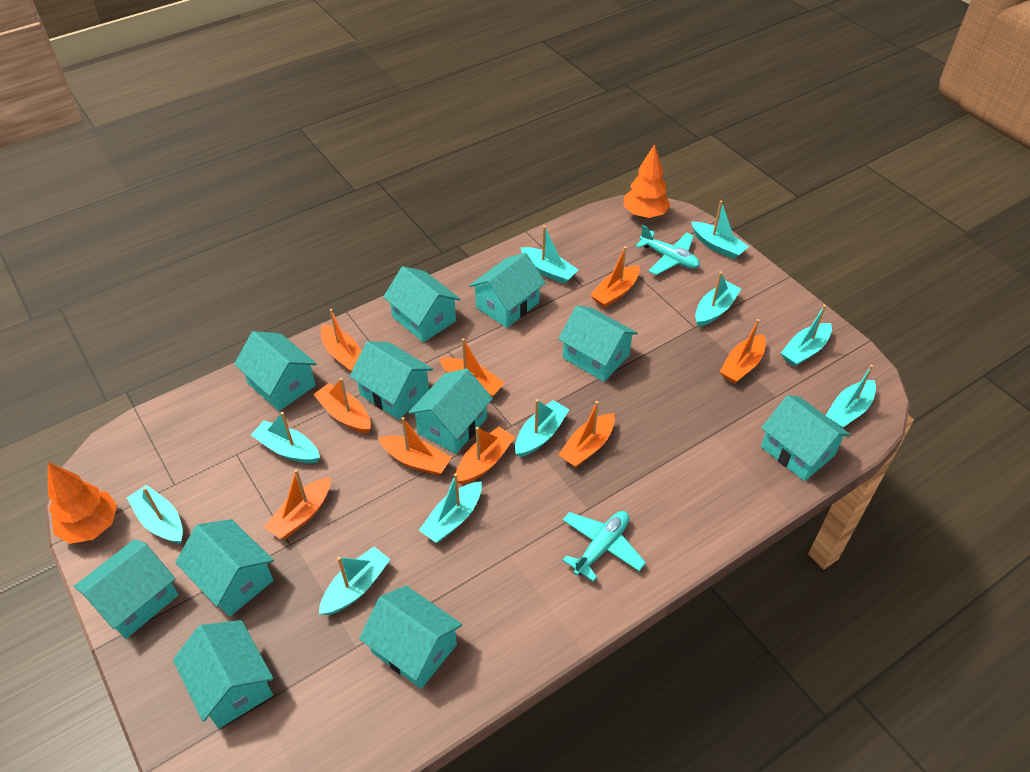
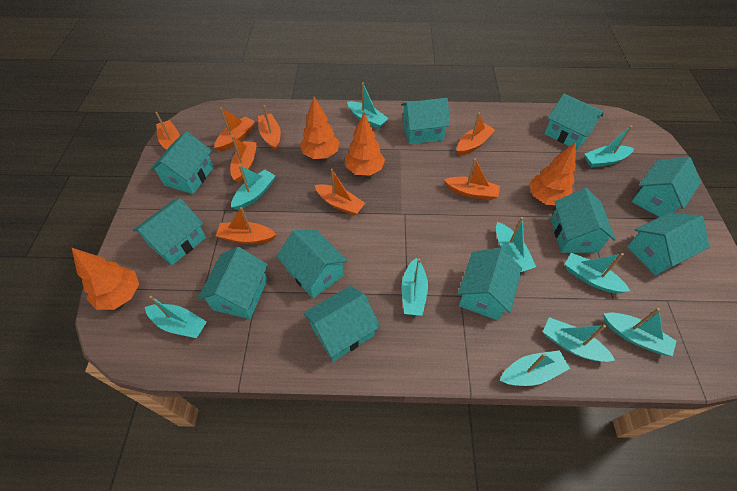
orange boat: [264,469,331,539] [313,378,371,433] [321,309,361,372] [378,417,452,476] [439,338,505,397] [456,427,515,485] [558,401,615,467] [590,246,640,308] [720,319,766,384] = 9 -> [155,112,180,150] [214,107,255,152] [216,207,277,244] [230,135,257,183] [258,105,281,151] [315,169,365,216] [444,158,500,200] [457,112,495,155] = 8
orange tree: [48,462,117,544] [623,144,670,218] = 2 -> [71,247,139,310] [300,97,340,159] [345,113,385,176] [529,142,576,205] = 4
turquoise plane: [562,511,646,582] [636,225,700,275] = 2 -> none = 0

